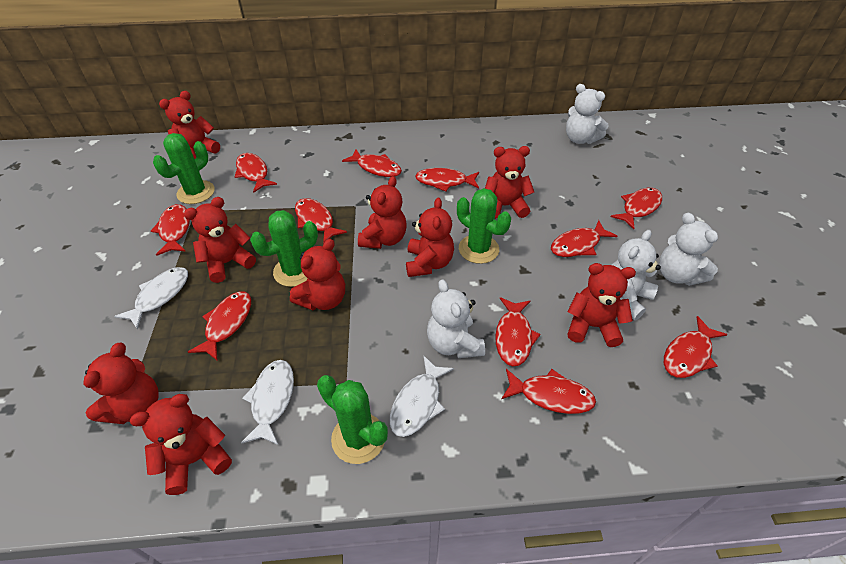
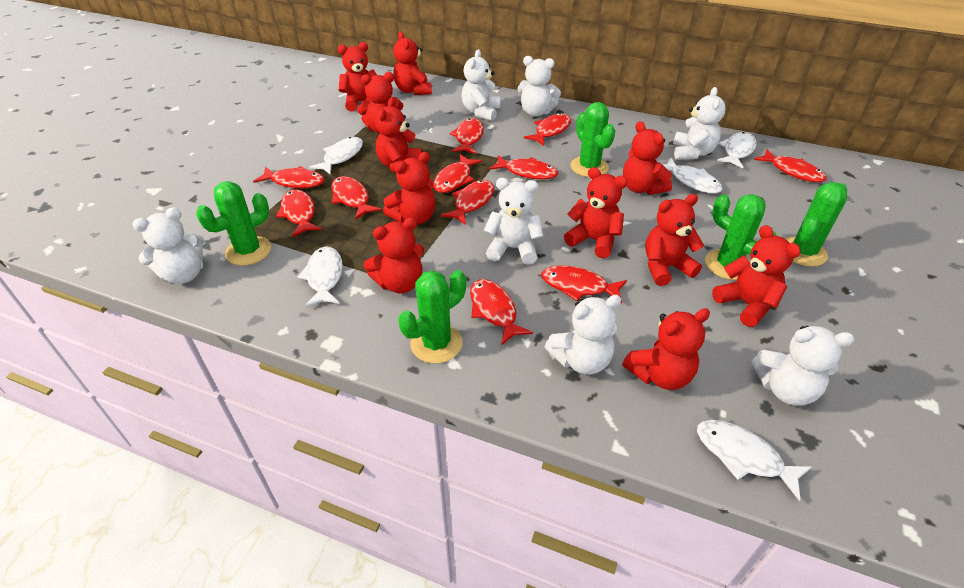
green cactus: [153,133,215,204] [250,210,318,287] [317,375,388,464] [457,188,511,264] = 4 -> [196,181,271,266] [399,270,466,364] [571,102,615,177] [705,194,777,280] [786,182,847,267] = 5
red teddy bear: [83,343,159,424] [130,394,232,495] [159,91,220,159] [184,197,256,283] [290,239,345,311] [358,176,407,249] [406,197,454,277] [485,146,534,219] [567,263,636,347] = 9 -> [338,42,377,111] [357,72,404,134] [364,217,424,293] [375,98,422,173] [383,152,436,224] [393,32,432,95] [564,167,627,258] [622,308,710,390] [623,121,672,195] [645,194,704,286] [712,225,801,327] = 11
white fish: [114,267,188,330] [241,360,294,445] [390,356,454,437] = 3 -> [298,246,343,307] [309,137,363,175] [663,158,722,193] [697,420,812,501] [717,132,756,168] = 5
white teddy bear: [427,279,485,358] [566,84,608,144] [612,230,661,320] [659,213,718,286] = 4 -> [132,207,204,284] [461,49,500,121] [484,178,543,264] [517,56,561,116] [545,295,621,374] [673,87,726,160] [751,326,854,406] = 7

